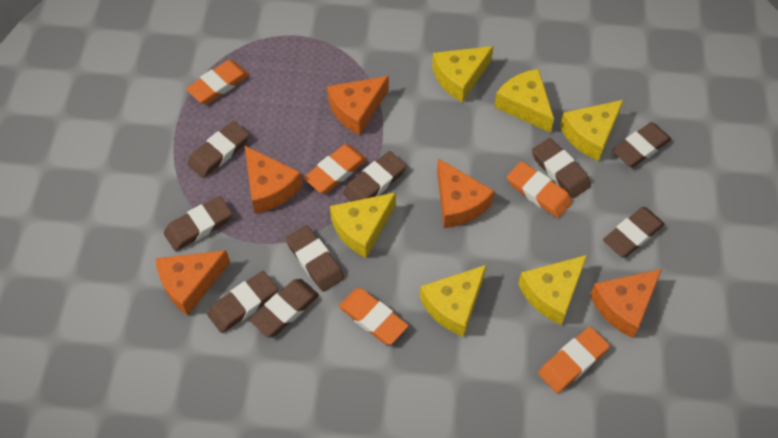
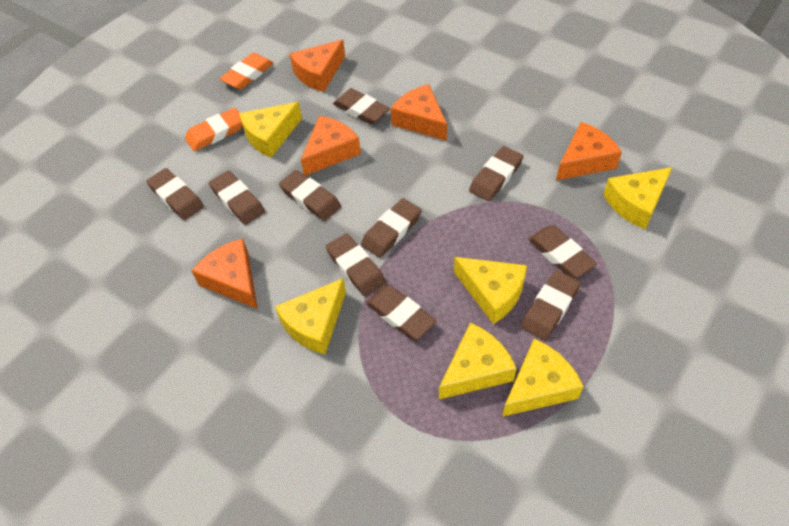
brown eraser: [164,196,232,251] [188,121,249,178] [207,271,278,333] [249,279,319,337] [285,225,345,292] [343,151,406,202] [532,138,591,198] [603,207,665,258] [612,122,672,168] = 9 -> [146,168,204,220] [209,171,265,225] [279,170,341,221] [326,233,386,297] [333,88,390,125] [361,198,422,258] [366,285,436,340] [469,146,524,201] [521,270,581,340] [528,225,597,278] = 10
orange eraser: [186,60,249,104] [304,144,367,193] [339,288,408,345] [507,161,572,218] [538,327,610,393] = 5 -> [185,108,243,151] [220,53,274,90] = 2

